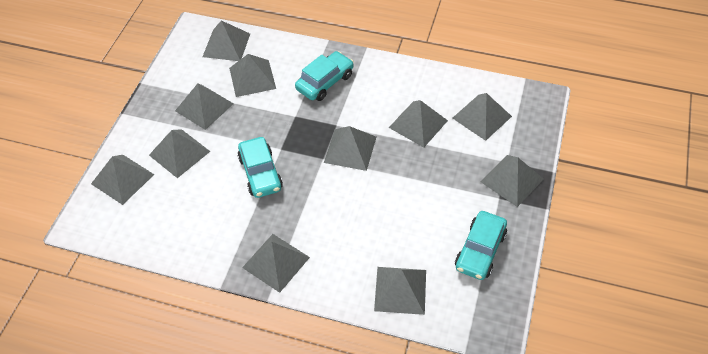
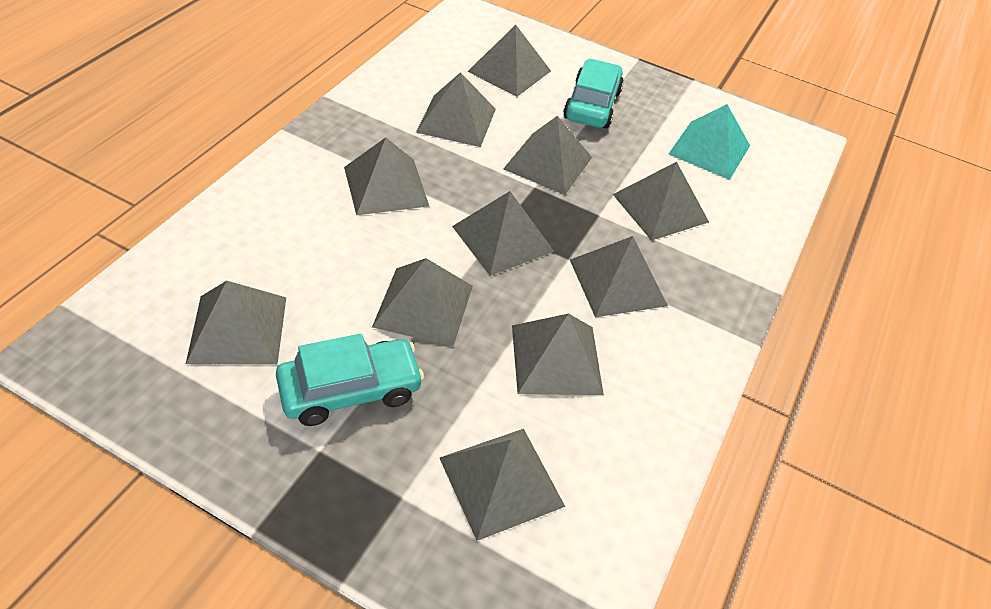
turquoise car: [238,137,283,198] [295,51,354,101] [455,211,507,280] = 3 -> [276,334,424,426] [563,59,624,128] = 2
turquoise pyramid: none = 0 -> [669,104,750,180] = 1

